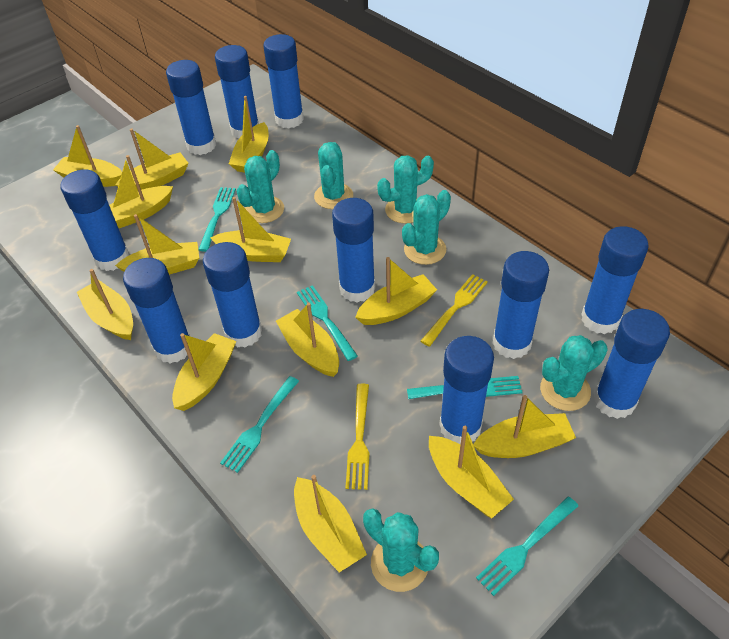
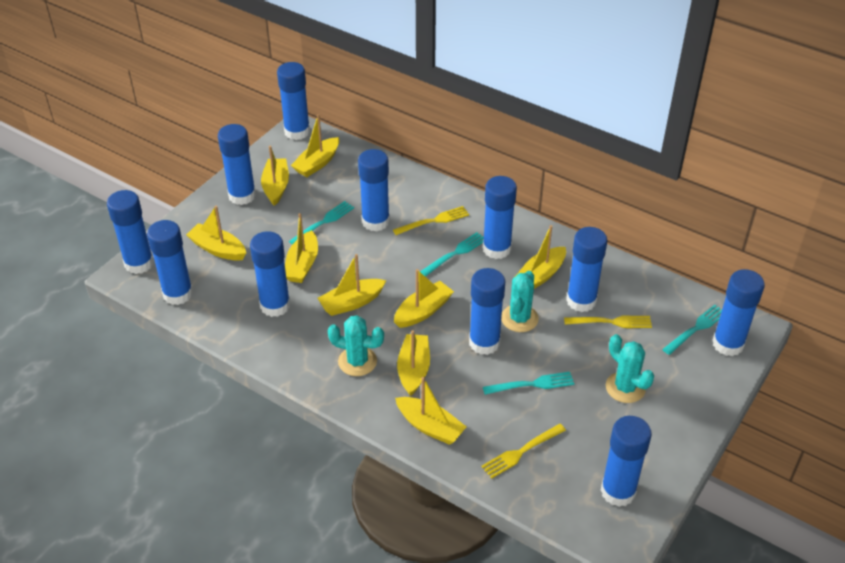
turquoise cactus: [237,150,284,223] [314,142,353,209] [363,508,439,592] [377,155,434,224] [402,190,451,265] [540,335,607,411] = 6 -> [327,315,384,376] [501,271,539,332] [606,334,655,403] = 3
turquoise fork: [198,187,236,252] [220,376,299,473] [297,285,358,361] [407,376,523,399] [476,497,578,596] = 5 -> [289,201,354,245] [420,232,484,277] [483,372,574,395] [662,305,722,355] = 4
yellow boat: [53,125,122,187] [77,269,133,340] [109,155,173,228] [115,128,189,191] [115,214,199,275] [172,333,236,411] [210,197,291,262] [229,96,268,173] [276,303,339,377] [294,475,367,572] [355,257,437,325] [429,426,514,518] [473,395,576,458] = 13 -> [186,206,246,261] [261,145,289,206] [285,213,318,283] [291,114,339,177] [318,254,386,316] [394,269,454,328] [395,377,467,445] [397,330,430,397] [516,225,566,289] = 9
yellow fork: [345,384,369,490] [421,274,488,347] = 2 -> [393,206,469,235] [481,424,566,478] [564,316,652,328] = 3

